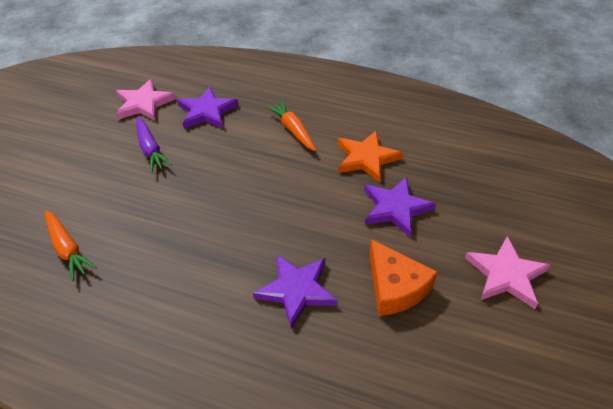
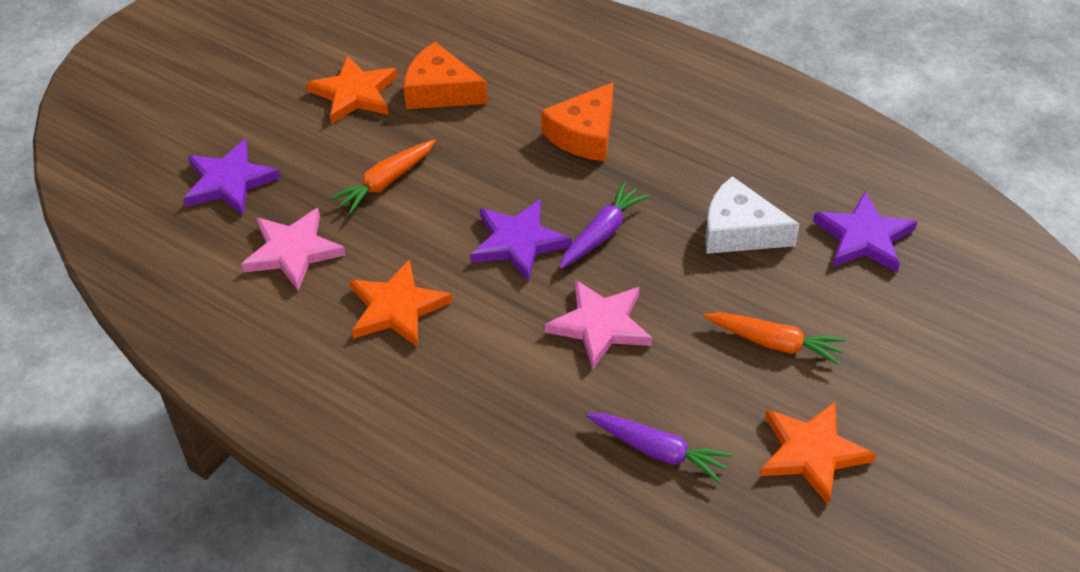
orange cheese: [369,239,438,316] = 1 -> [404,42,488,109] [541,82,614,161] = 2
orange star: [338,131,403,183] = 1 -> [306,55,398,124] [349,259,452,347] [760,402,876,504] = 3
purple carrot: [136,117,172,173] = 1 -> [559,182,649,269] [586,413,733,483] = 2
white cheese: none = 0 -> [705,176,799,254] = 1

